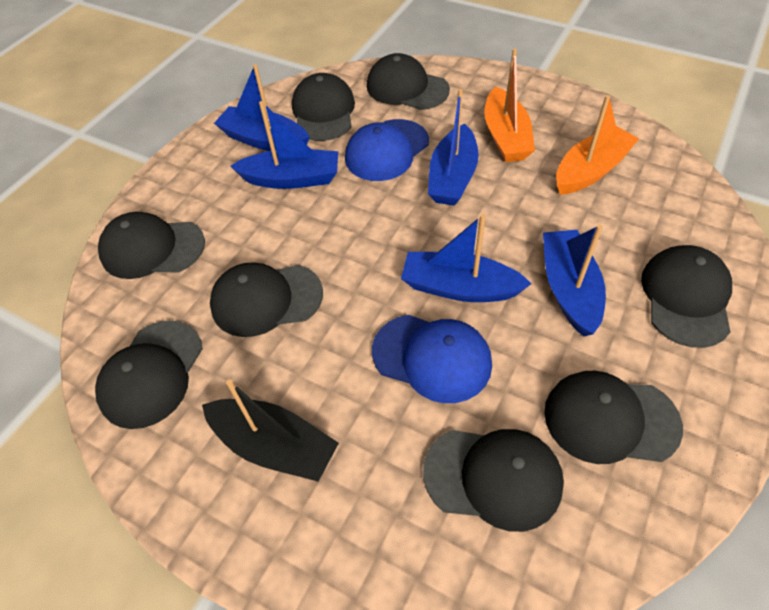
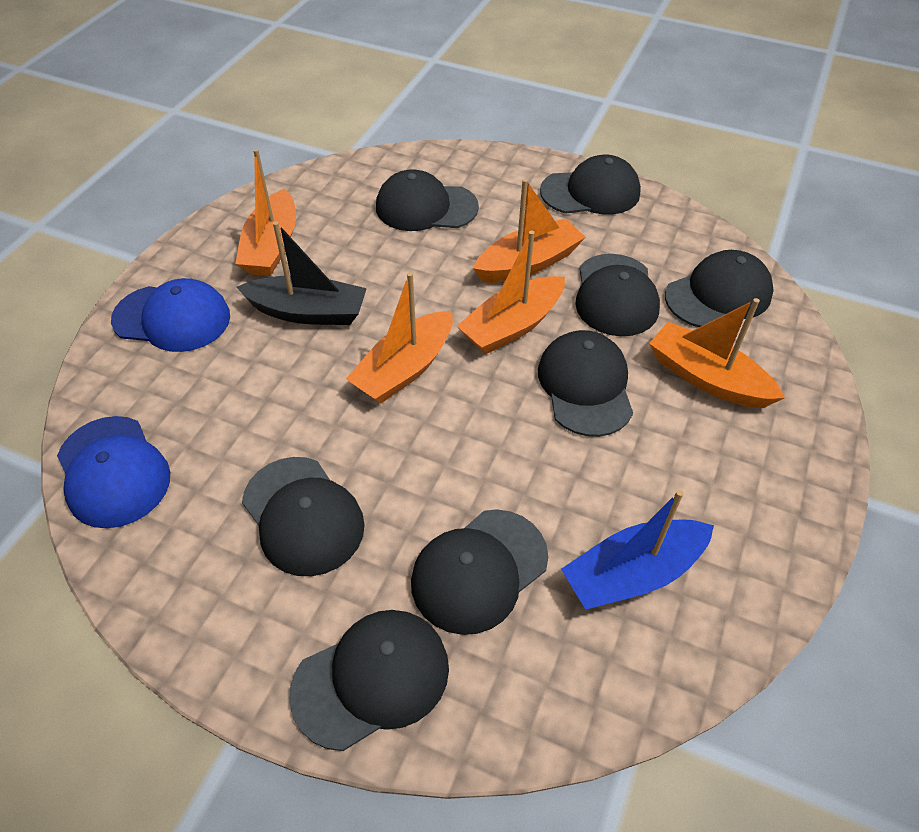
blue boat: [214,64,310,151] [230,101,338,189] [401,214,532,302] [428,89,479,206] [543,225,606,336] = 5 -> [561,490,714,610] = 1
orange boat: [484,49,535,162] [556,95,639,195] = 2 -> [235,149,296,276] [346,272,453,403] [457,231,565,354] [473,179,586,283] [649,298,785,408] = 5

